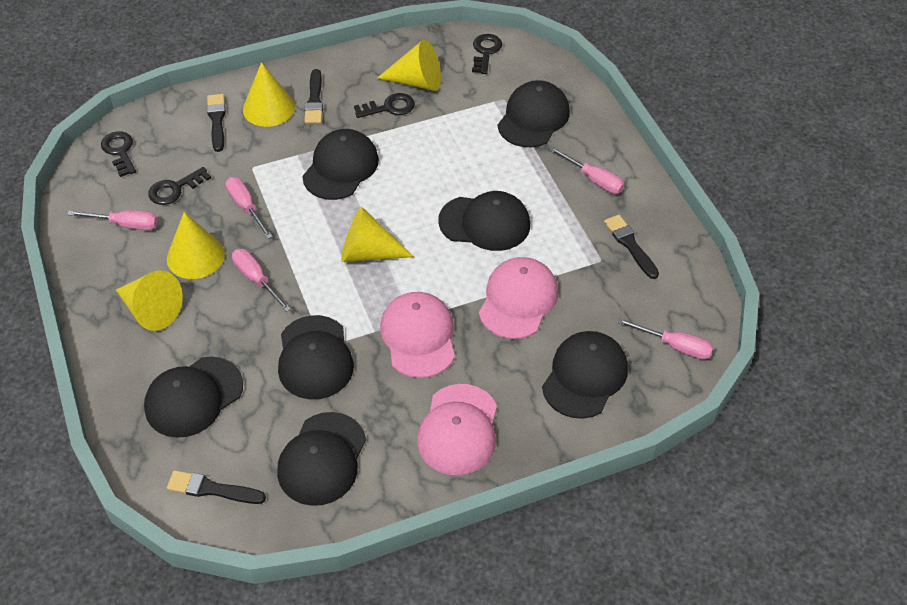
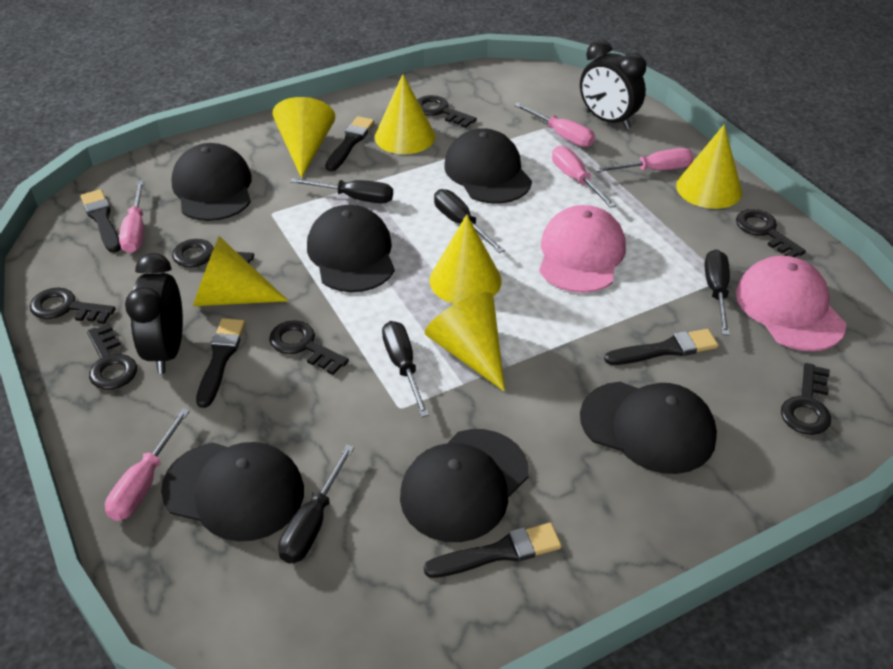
black brush: [167,470,266,504] [207,94,226,152] [304,69,323,124] [604,215,659,279] = 4 -> [81,189,121,253] [196,318,245,408] [325,116,375,171] [424,523,562,578] [604,329,718,365] = 5
black cap: [144,357,243,438] [277,412,366,506] [278,315,354,399] [302,129,379,200] [438,191,530,251] [497,80,570,147] [542,331,628,419] = 7 -> [161,442,304,542] [171,143,251,221] [307,205,395,292] [400,429,529,542] [444,128,532,204] [580,382,717,474] = 6
black clock: none = 0 -> [125,253,183,374] [580,40,646,129] = 2
black key: [101,131,136,177] [148,167,211,205] [354,93,415,118] [472,34,502,74] = 4 -> [30,288,116,324] [87,323,137,390] [172,239,254,267] [269,320,349,375] [417,95,477,128] [736,209,806,257] [781,363,831,435] = 7
black screwdriver: none = 0 -> [278,445,354,563] [290,178,393,203] [382,321,429,417] [434,189,505,253] [705,249,730,335] = 5
pink cap: [380,292,455,378] [417,384,497,475] [479,257,558,339] = 3 -> [539,205,626,293] [736,256,846,351] = 2
yellow cone: [116,270,183,331] [167,212,225,279] [243,62,295,127] [341,207,414,262] [377,39,441,91] = 5 -> [193,236,288,306] [272,97,335,178] [375,74,436,154] [425,292,505,392] [430,215,502,304] [676,125,742,209] = 6

